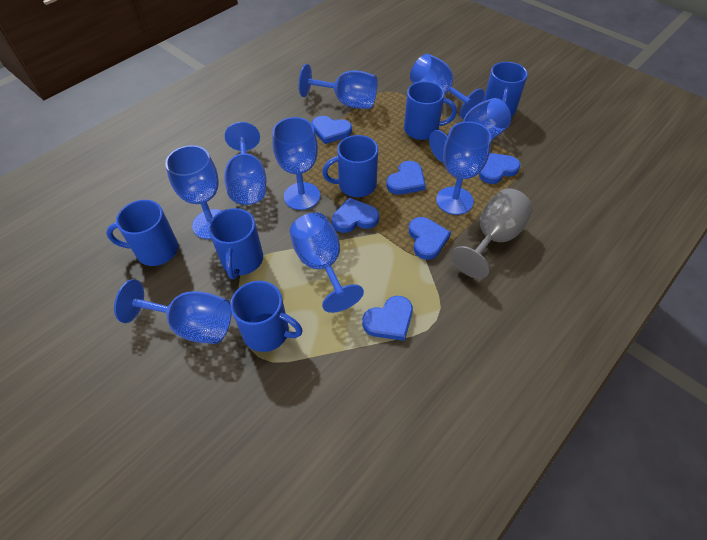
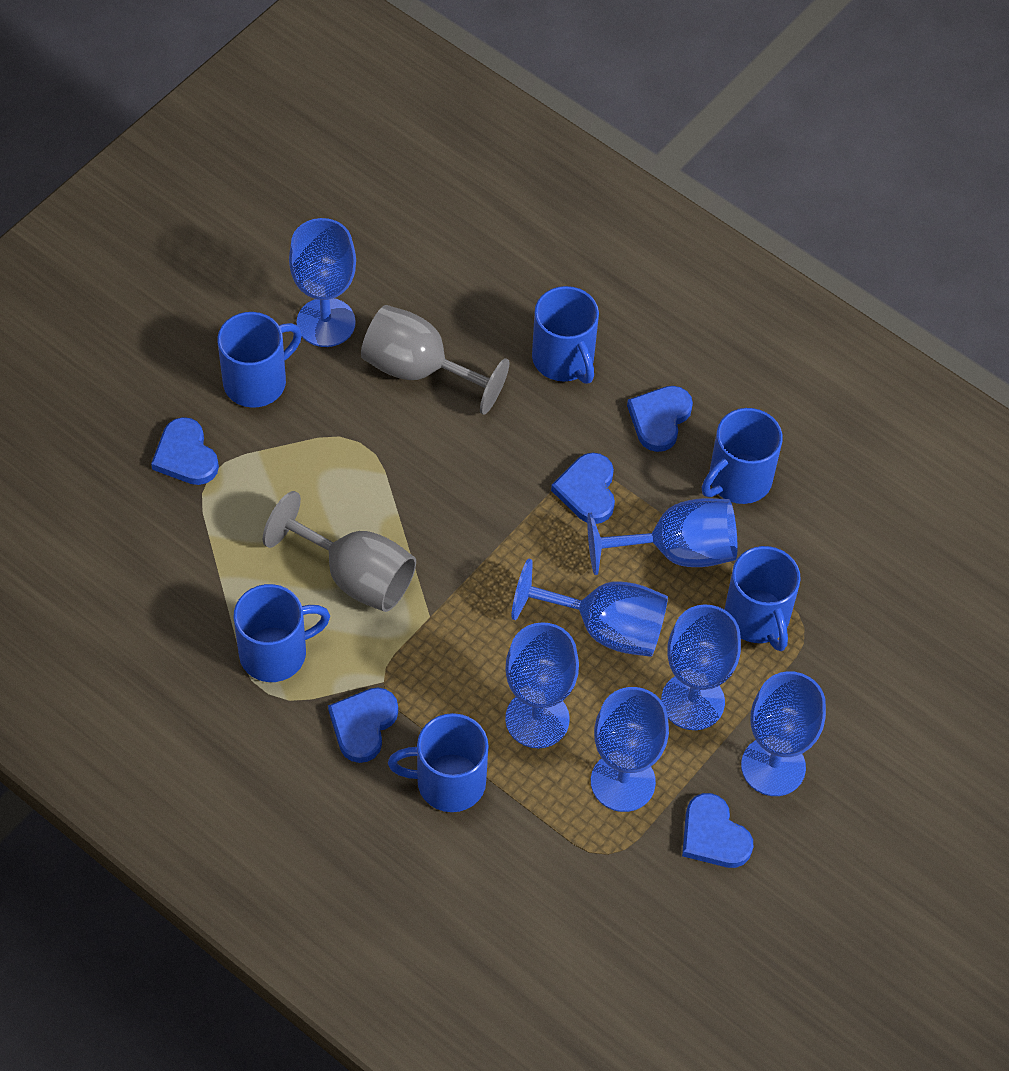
blue goblet: [114,279,232,344] [165,145,222,239] [224,122,266,205] [272,117,320,210] [289,212,364,313] [299,64,377,109] [410,54,485,119] [429,98,511,163] [436,121,492,215] = 9 -> [289,218,356,347] [505,622,579,748] [512,559,668,657] [587,498,737,575] [591,687,669,812] [661,605,741,730] [741,671,826,796] = 7
blue heart: [312,116,352,144] [332,198,379,233] [362,296,413,341] [386,161,426,195] [409,217,451,260] [479,153,521,184] = 6 -> [151,417,219,485] [328,688,398,763] [551,453,615,524] [627,386,693,452] [682,793,753,868] = 5
grey goblet: [451,188,533,279] = 1 -> [263,491,416,612] [361,305,510,415] = 2

